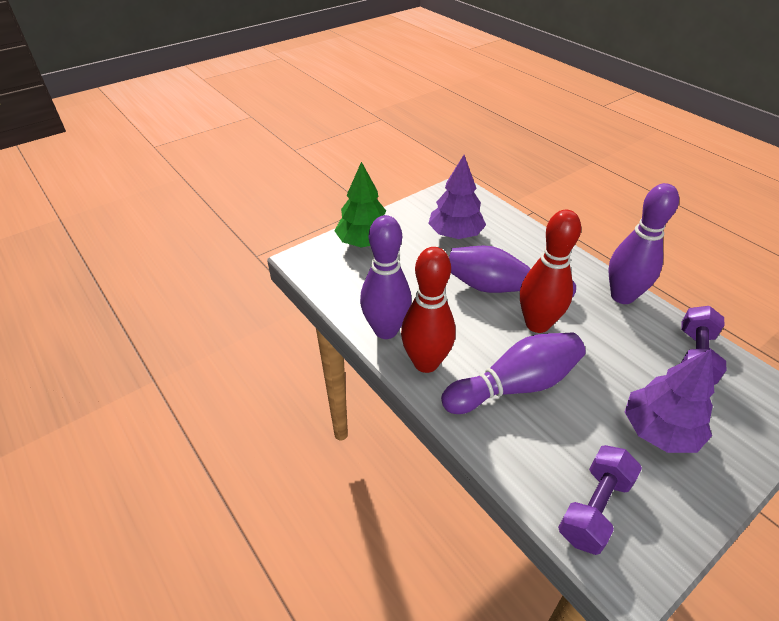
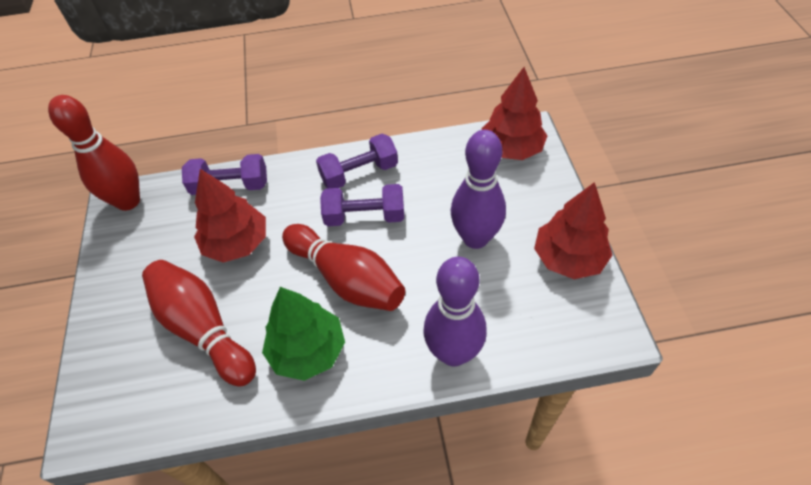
purple bowling pin: [360,215,412,339] [441,332,586,414] [449,246,576,298] [609,183,679,304] = 4 -> [424,257,487,366] [451,130,506,249] = 2
purple dumbbell: [558,445,642,555] [681,306,727,385] = 2 -> [182,154,267,195] [316,134,398,188] [320,184,404,226] = 3
purple tree: [428,155,486,239] [625,349,714,453] = 2 -> none = 0
red bowling pin: [401,247,456,373] [520,210,581,333] = 2 -> [48,95,140,211] [142,260,256,387] [282,224,405,311] = 3
red tree: none = 0 -> [194,169,266,263] [482,67,548,160] [534,182,612,279] = 3

